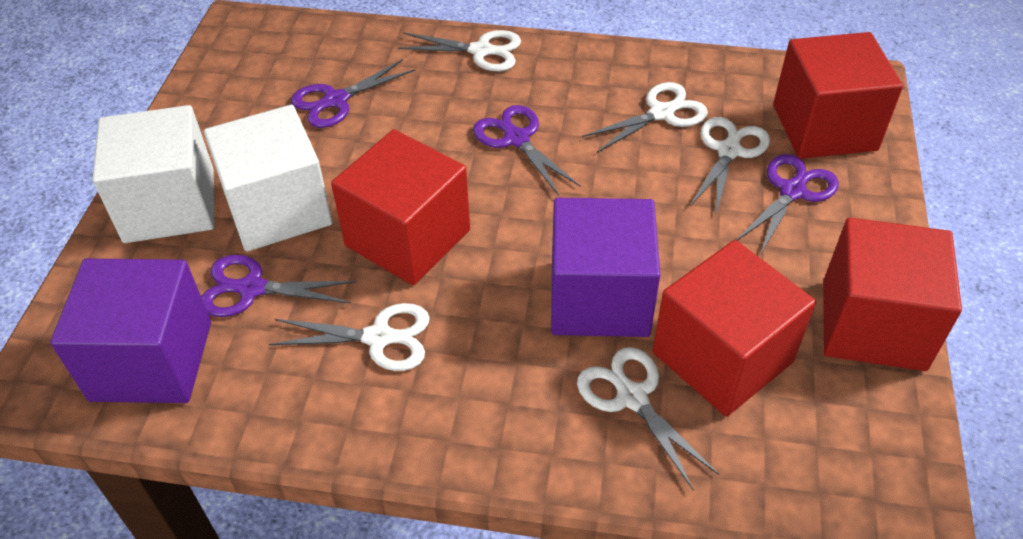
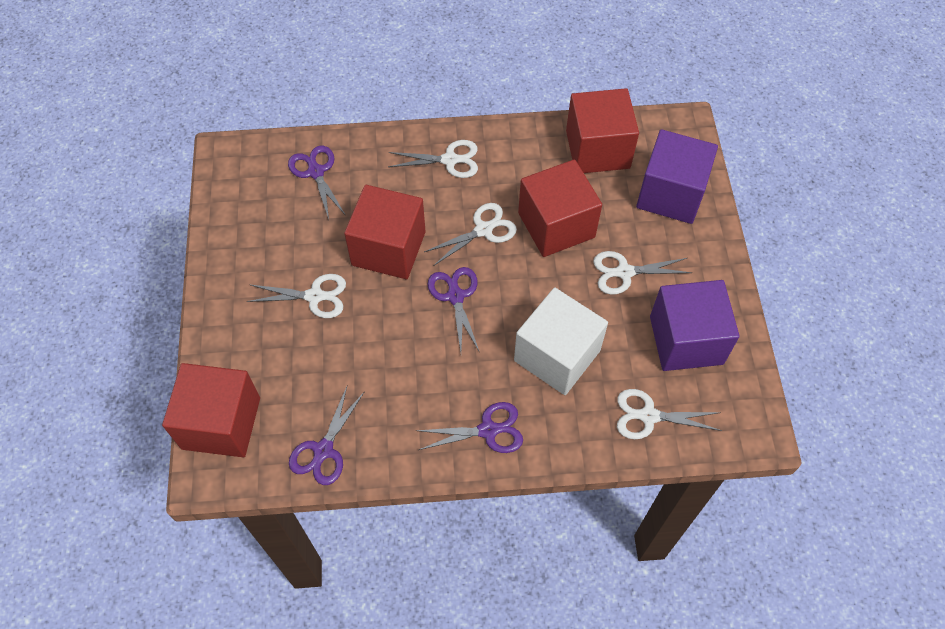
white cube: [92,105,214,243] [204,105,333,251] = 2 -> [514,288,608,395] = 1

